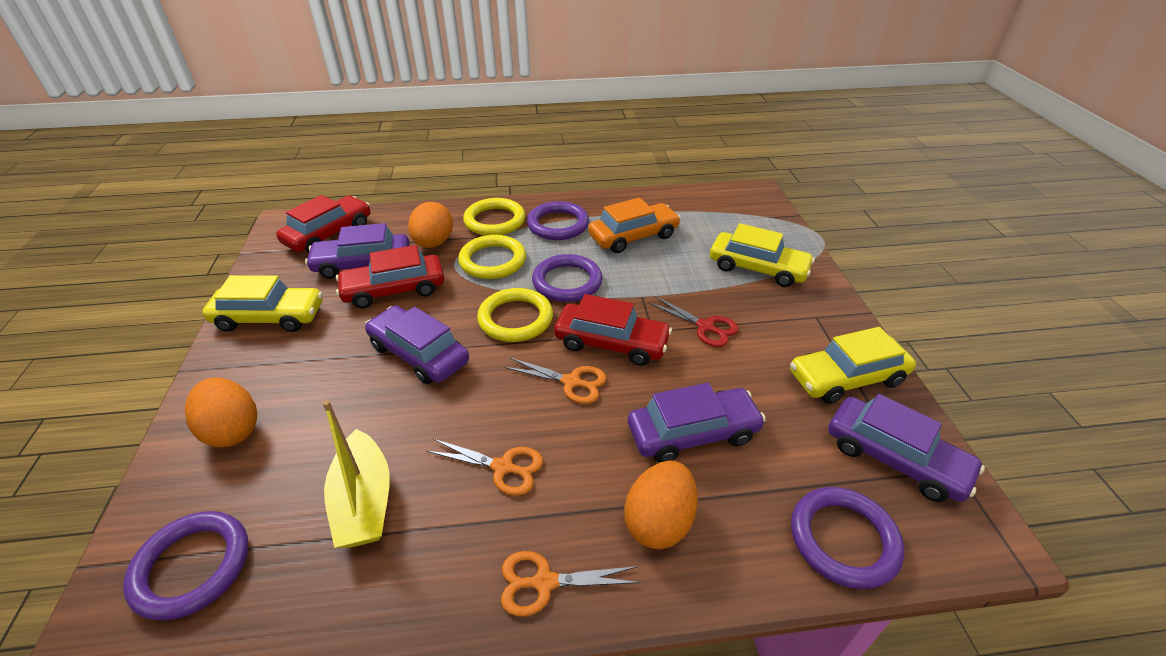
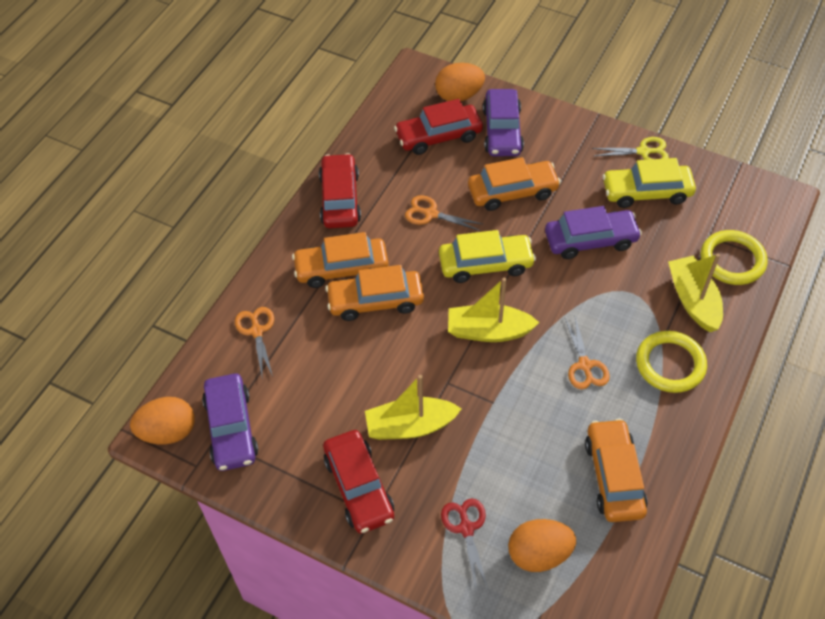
orange car: [588,198,681,253] = 1 -> [292,232,389,288] [325,265,424,321] [468,157,561,211] [585,418,648,522] = 4
purple car: [305,223,410,279] [365,306,469,384] [628,383,766,463] [828,394,985,502] = 4 -> [202,374,258,471] [483,89,524,156] [545,206,642,259] = 3
purple ring: [123,511,249,621] [527,201,589,240] [532,254,603,302] [791,487,904,589] = 4 -> none = 0
yellow boat: [323,400,390,548] = 1 -> [365,375,462,440] [448,278,540,342] [668,253,723,332] = 3
yellow car: [202,275,323,332] [710,223,815,287] [790,327,916,404] = 3 -> [439,230,536,283] [602,158,696,208] = 2
yellow ring: [458,235,526,279] [463,198,525,236] [477,288,553,342] = 3 -> [636,331,707,393] [701,230,767,285] = 2
yellow scissors: none = 0 -> [592,137,669,160] = 1

